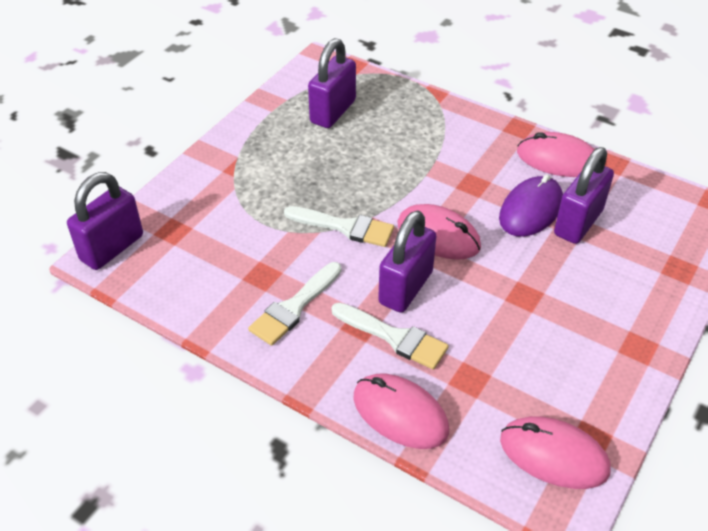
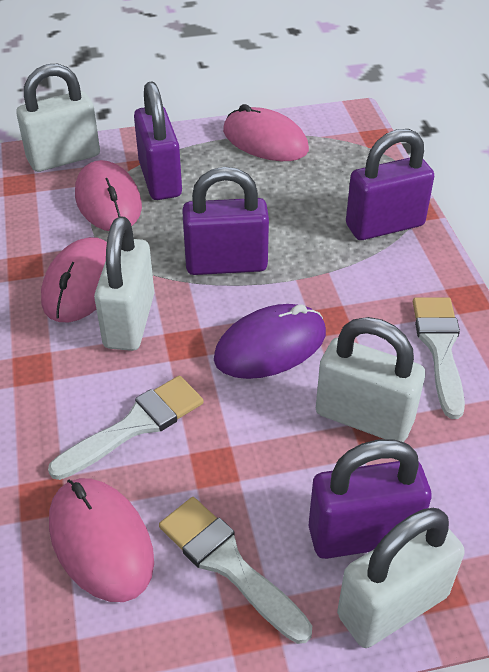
white padlock: none = 0 -> [16,64,100,172] [94,217,154,351] [316,317,425,442] [337,508,465,648] = 4

